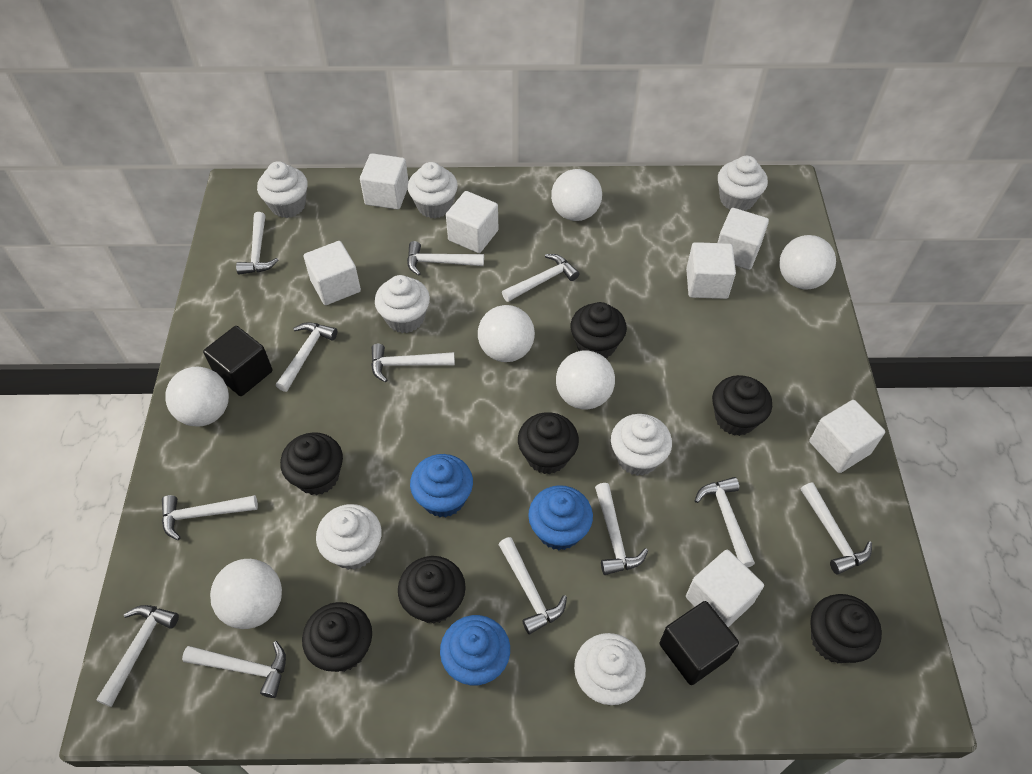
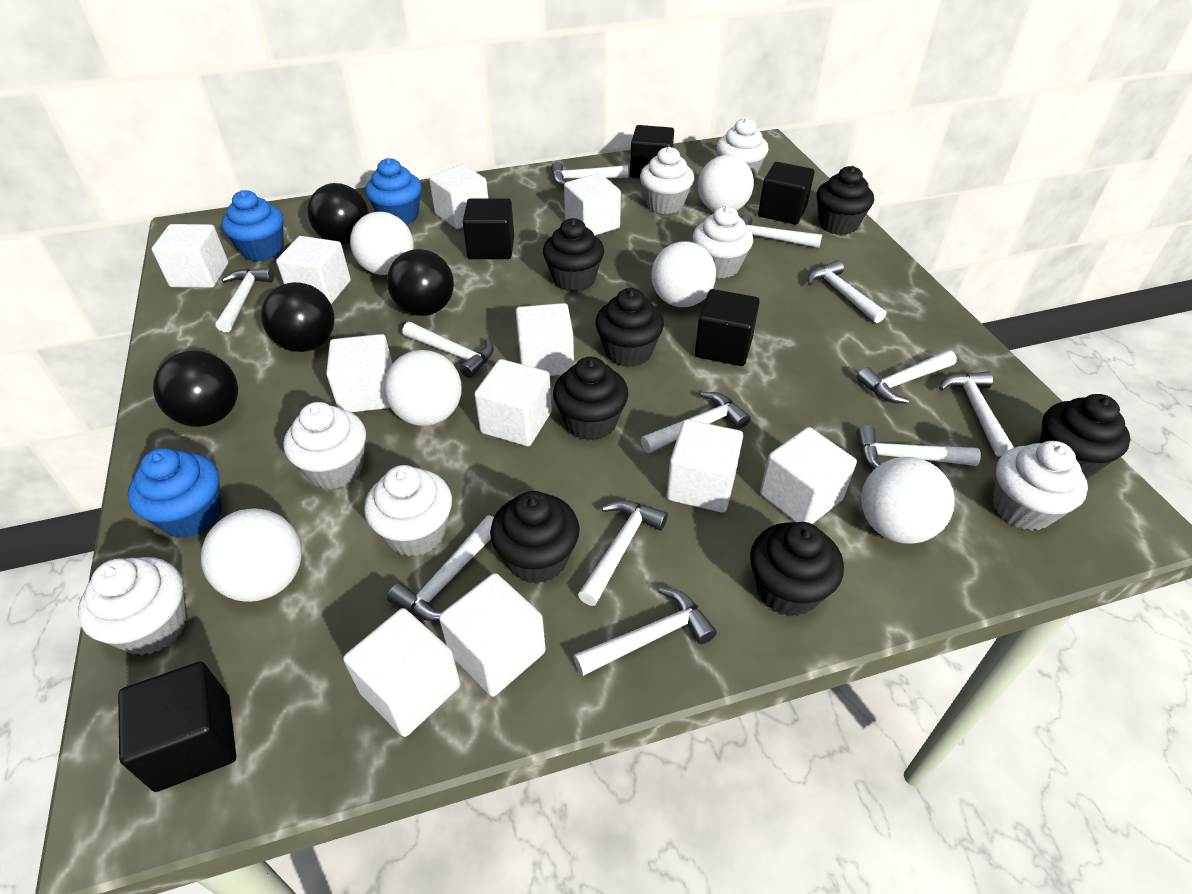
black ball: none = 0 -> [153,351,238,427] [261,282,334,352] [308,183,369,244] [387,249,454,316] = 4
black cube: [203,326,273,396] [659,601,739,685] = 2 -> [118,662,236,792] [463,198,514,259] [630,125,674,179] [695,289,760,366] [758,162,815,224] = 5
white cube: [304,241,361,305] [360,153,409,210] [446,191,498,253] [686,242,736,299] [686,550,764,627] [717,208,769,270] [809,400,885,473] = 7 -> [152,224,228,288] [276,236,351,304] [326,334,392,412] [343,608,460,737] [429,164,488,229] [439,573,546,697] [474,359,552,446] [516,303,574,376] [564,173,621,236] [667,419,743,513] [760,427,857,524] = 11

